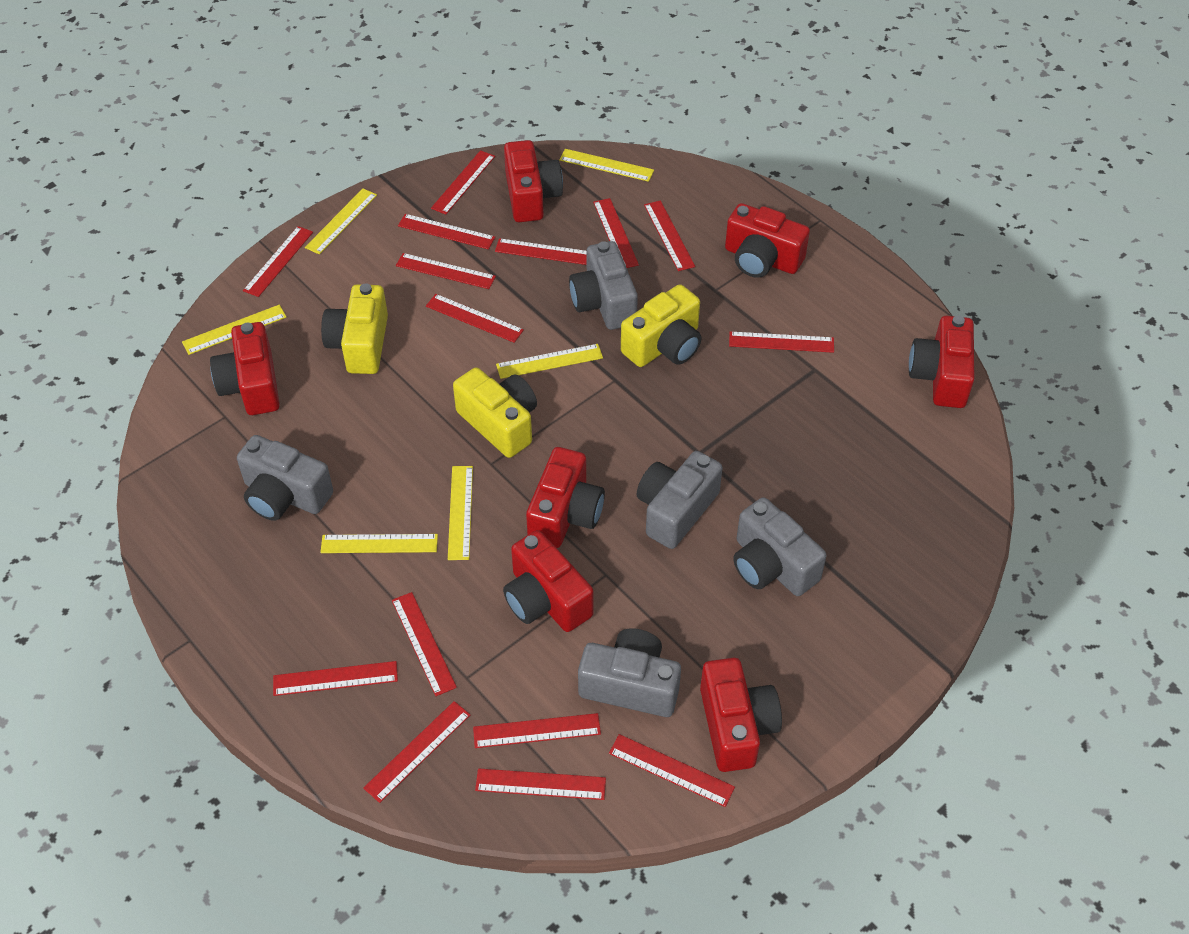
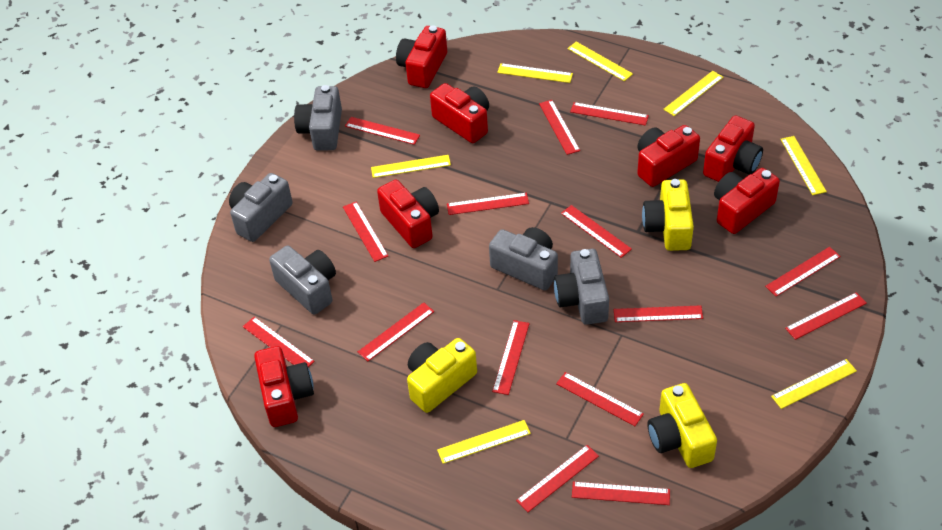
yellow ruler: [182,305,286,355] [305,189,377,255] [320,534,438,553] [448,466,473,560] [496,344,603,379] [559,149,654,182] = 6 -> [371,155,451,178] [437,420,531,464] [497,63,573,83] [567,42,633,81] [663,71,723,116] [771,359,857,409] [780,136,827,195] = 7

